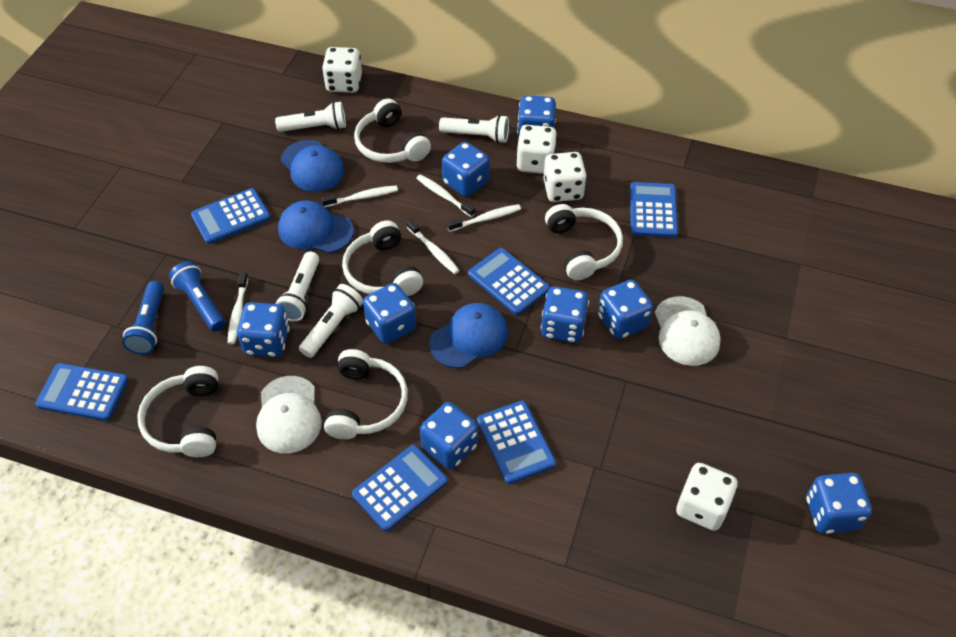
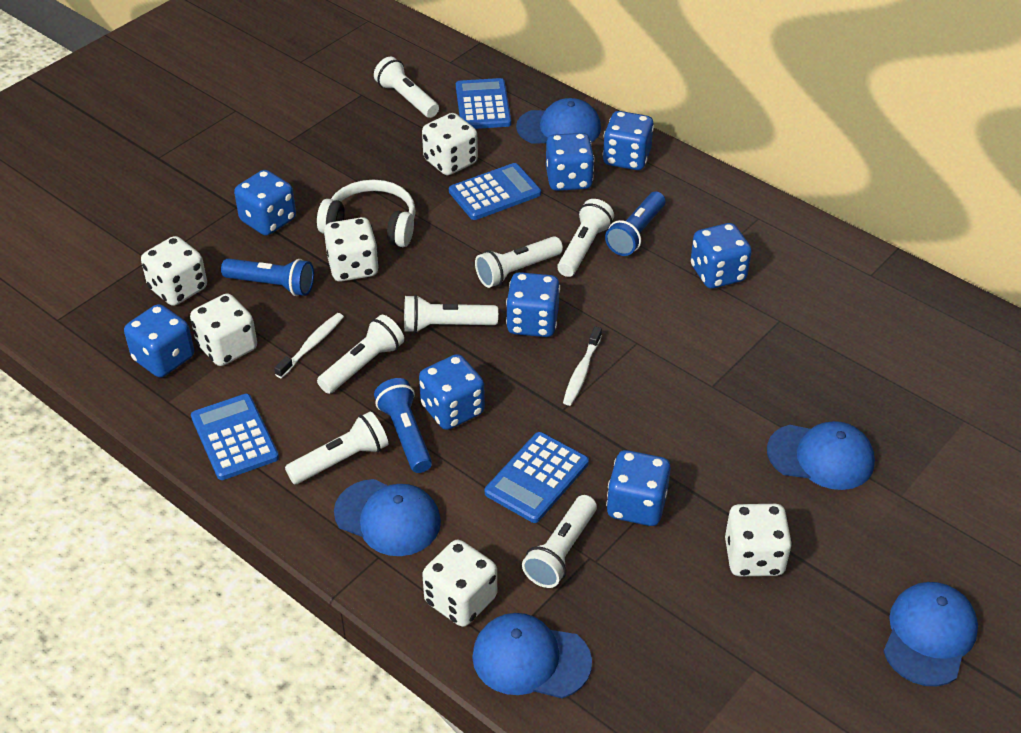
blue calculator: [35,363,129,421] [191,188,271,244] [352,445,448,531] [468,248,550,315] [477,401,556,484] [630,182,678,238] = 6 -> [191,394,279,480] [449,163,541,220] [456,78,511,129] [485,432,589,523] = 4
blue cap: [278,200,354,253] [281,140,344,192] [429,303,508,368] = 3 -> [334,479,441,556] [472,613,592,698] [516,98,601,144] [767,421,875,490] [883,582,978,687] = 5
blue flashlight: [122,281,164,354] [169,261,225,332] = 2 -> [221,258,314,296] [374,378,432,473] [605,192,665,256] = 3
white cap: [256,376,322,453] [655,296,721,366] = 2 -> none = 0
white dice: [322,47,362,93] [517,125,557,174] [543,152,587,202] [676,463,738,531] = 4 -> [141,236,207,306] [190,293,257,366] [324,217,379,282] [422,113,478,175] [422,540,497,627] [725,504,792,577] = 6
white flashlight: [275,101,346,132] [276,252,320,321] [299,284,363,358] [439,115,509,143] = 4 -> [285,411,388,484] [317,315,404,394] [374,57,439,118] [404,294,498,333] [475,236,563,288] [522,495,597,588] [557,199,614,277] = 7
white headphones: [137,366,218,457] [324,349,408,439] [342,221,423,296] [354,98,431,163] [545,204,623,280] = 5 -> [317,180,416,247] = 1
white toothbrush: [228,272,248,344] [321,185,398,207] [406,219,460,274] [416,174,475,217] [447,204,521,232] = 5 -> [274,313,344,378] [563,326,602,406] = 2

